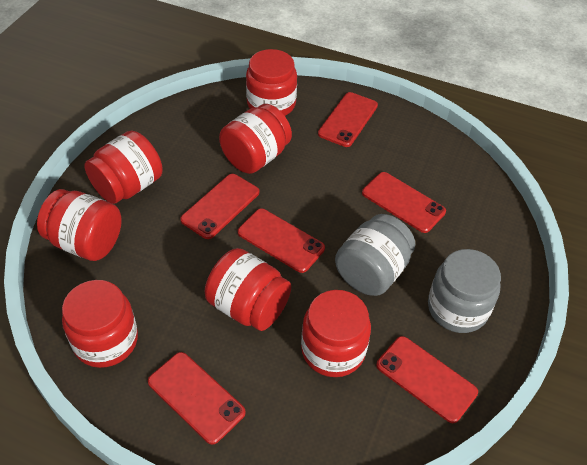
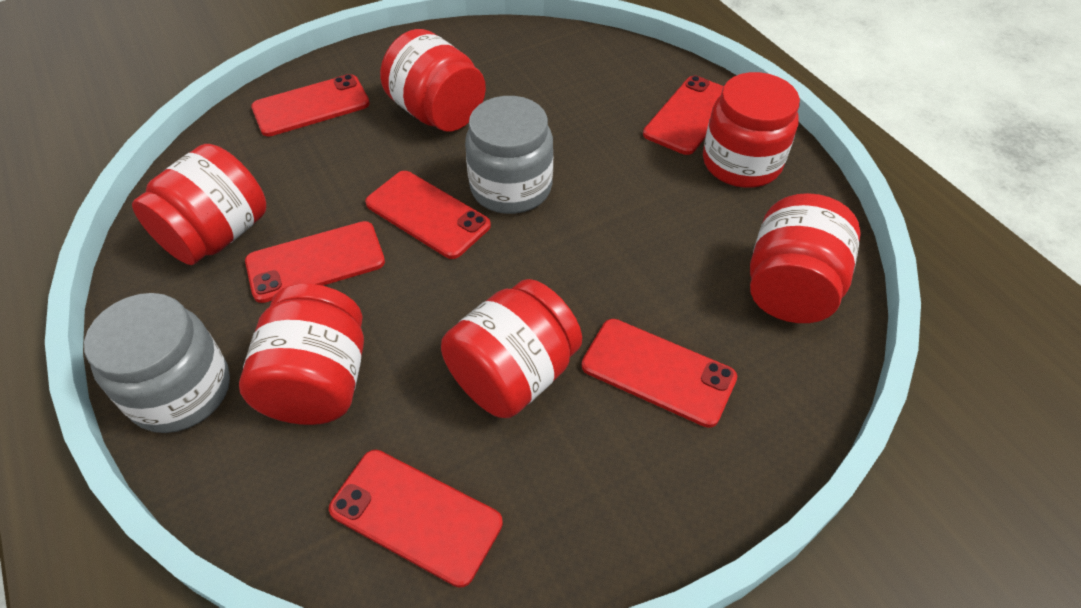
red jar: [37,189,122,261] [62,280,138,368] [84,131,163,204] [205,248,291,331] [219,104,292,174] [246,49,297,116] [301,290,371,377] = 7 -> [132,144,266,265] [239,284,364,425] [380,29,486,131] [441,279,582,418] [703,72,800,188] [750,193,861,323] = 6

